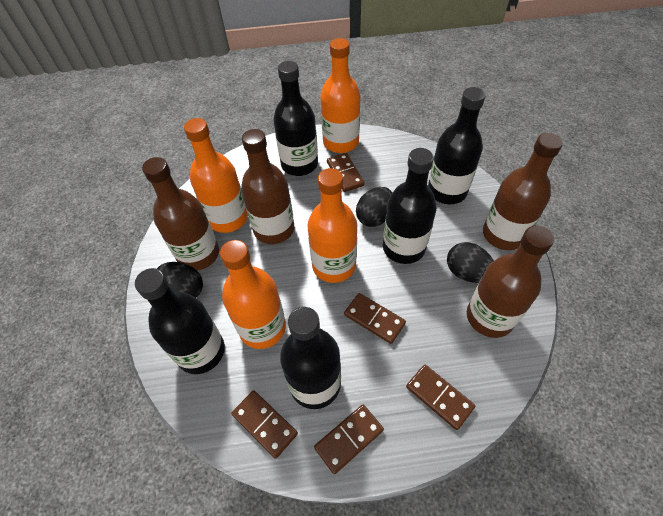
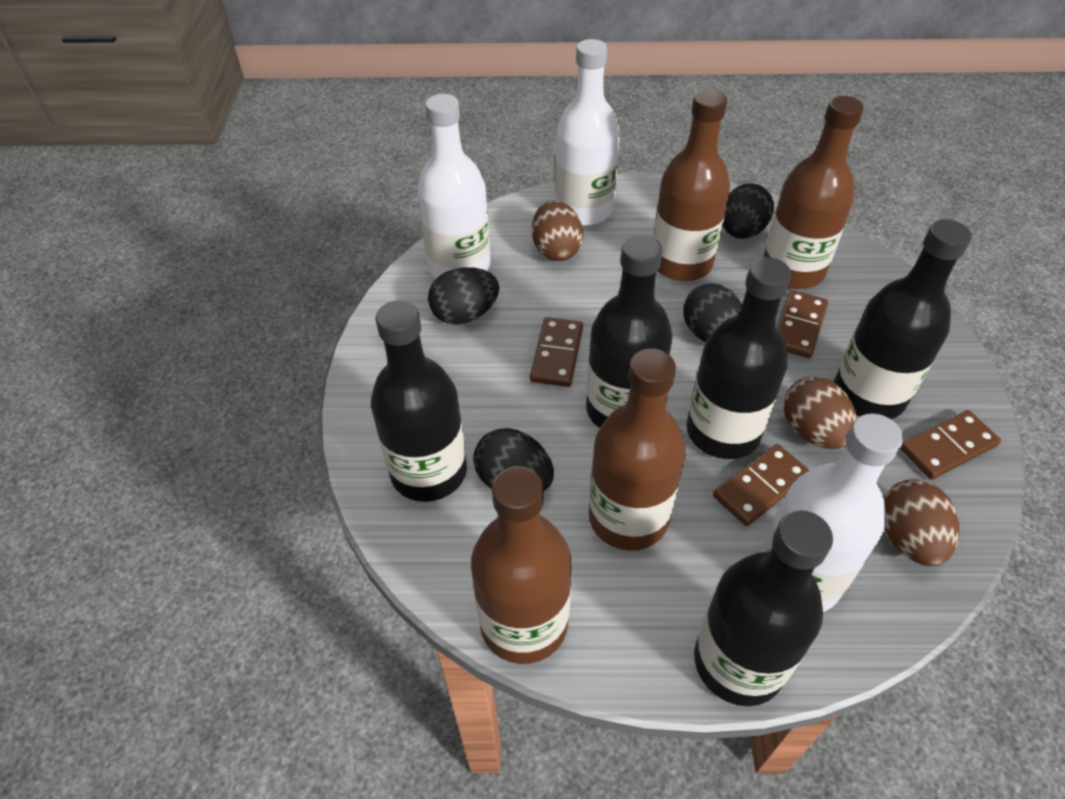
black egg: [157,262,203,298] [356,187,392,227] [447,242,494,283] = 3 -> [428,267,499,325] [473,428,554,492] [683,283,742,342] [723,183,774,239] = 4
brown domino: [231,390,298,459] [314,405,384,474] [327,153,365,192] [344,293,406,344] [406,365,475,430] = 5 -> [530,317,583,387] [713,444,809,526] [777,290,828,358] [900,410,1001,480] = 4
brown egg: none = 0 -> [532,200,583,261] [784,376,856,449] [884,479,959,566] = 3
orange bottle: [184,118,248,233] [220,240,286,349] [307,168,357,283] [320,38,360,153] = 4 -> none = 0
white bottle: none = 0 -> [417,94,491,279] [555,39,620,226] [760,413,903,612] = 3

